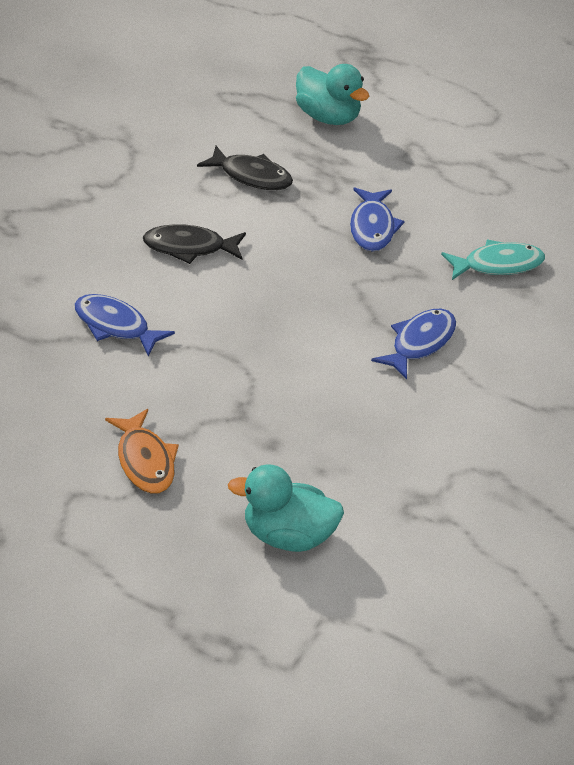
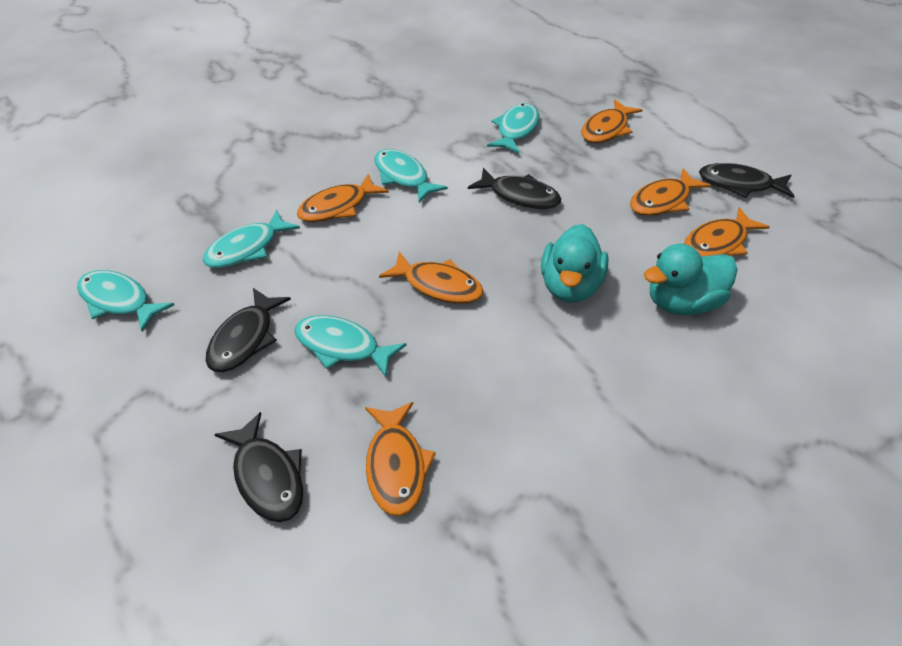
black fish: [143,224,246,264] [197,146,293,190] = 2 -> [206,288,291,372] [214,412,303,522] [468,168,561,209] [699,163,794,198] = 4
blue fish: [75,294,175,357] [350,188,405,251] [371,309,456,380] = 3 -> none = 0
orange fish: [105,409,179,494] = 1 -> [297,174,389,222] [365,402,436,516] [379,251,484,304] [582,99,642,143] [630,168,711,216] [684,207,769,257] = 6
turquoise fish: [441,240,545,280] = 1 -> [77,270,174,332] [203,209,300,268] [294,315,406,377] [374,149,448,203] [487,103,540,154] = 5

